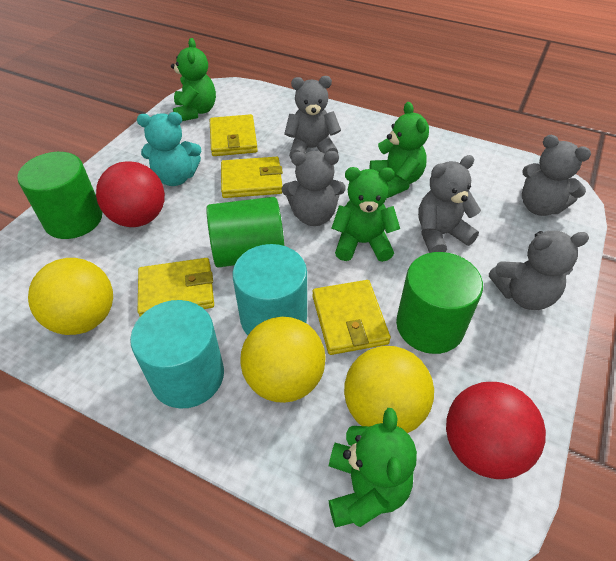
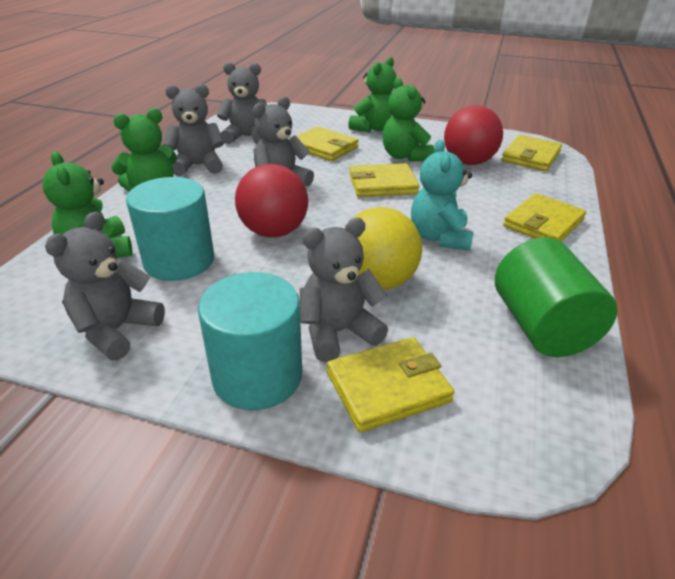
green cylinder: [17,152,102,239] [206,197,284,268] [396,252,483,354] = 3 -> [495,238,617,357] = 1
yellow ball: [28,258,113,335] [240,317,326,403] [344,346,434,433] = 3 -> [352,207,422,290] = 1
yellow wallet: [138,258,214,316] [210,114,258,156] [221,157,283,198] [312,280,391,355] = 4 -> [290,126,359,161] [327,337,454,432] [349,163,419,197] [501,135,562,171] [503,193,586,241] = 5

